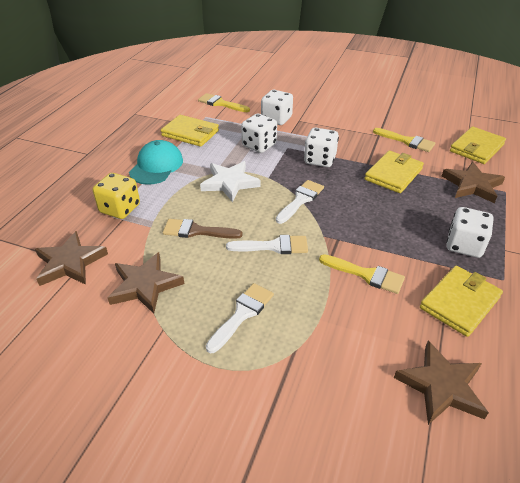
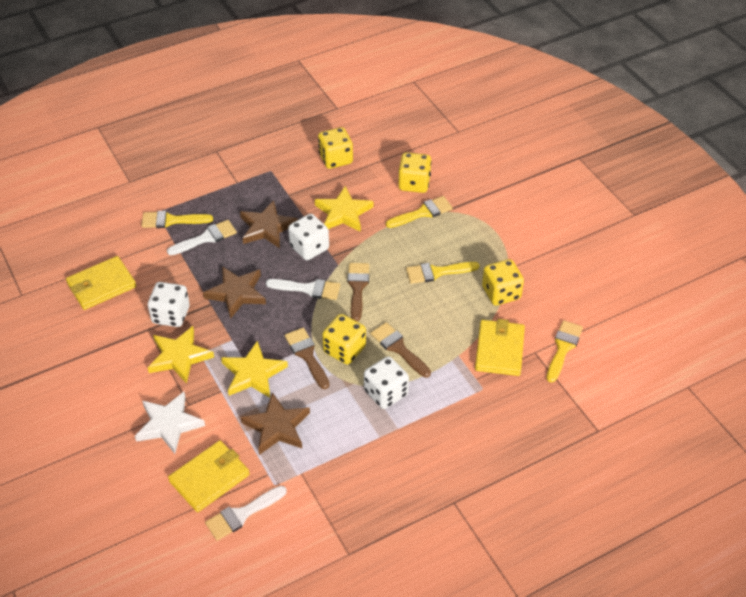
brown brush: [163,219,243,239] = 1 -> [285,328,330,389] [347,263,369,322] [371,322,431,377] = 3
brown star: [35,231,108,286] [108,252,184,314] [394,341,489,425] [442,162,505,203] = 4 -> [203,266,266,319] [240,200,298,248] [241,392,310,455] = 3
turquoise cap: [129,140,183,185] = 1 -> none = 0
white dice: [241,114,277,153] [261,90,293,125] [304,128,339,167] [447,207,493,258] = 4 -> [148,282,190,327] [288,214,329,260] [364,356,409,409] = 3
yellow brush: [198,93,250,112] [319,254,405,294] [373,128,435,152] = 3 -> [141,211,213,228] [386,196,453,228] [406,262,480,284] [547,320,583,383] = 4
yellow dice: [93,173,140,219] = 1 -> [318,127,353,169] [322,314,366,365] [398,152,432,193] [482,259,524,306] = 4
yellow star: none = 0 -> [147,326,214,384] [221,341,288,398] [315,186,374,232] = 3
yellow wallet: [161,115,219,147] [365,151,424,193] [420,266,503,337] [450,127,506,164] = 4 -> [66,256,136,310] [168,440,250,512] [475,319,525,376] = 3

